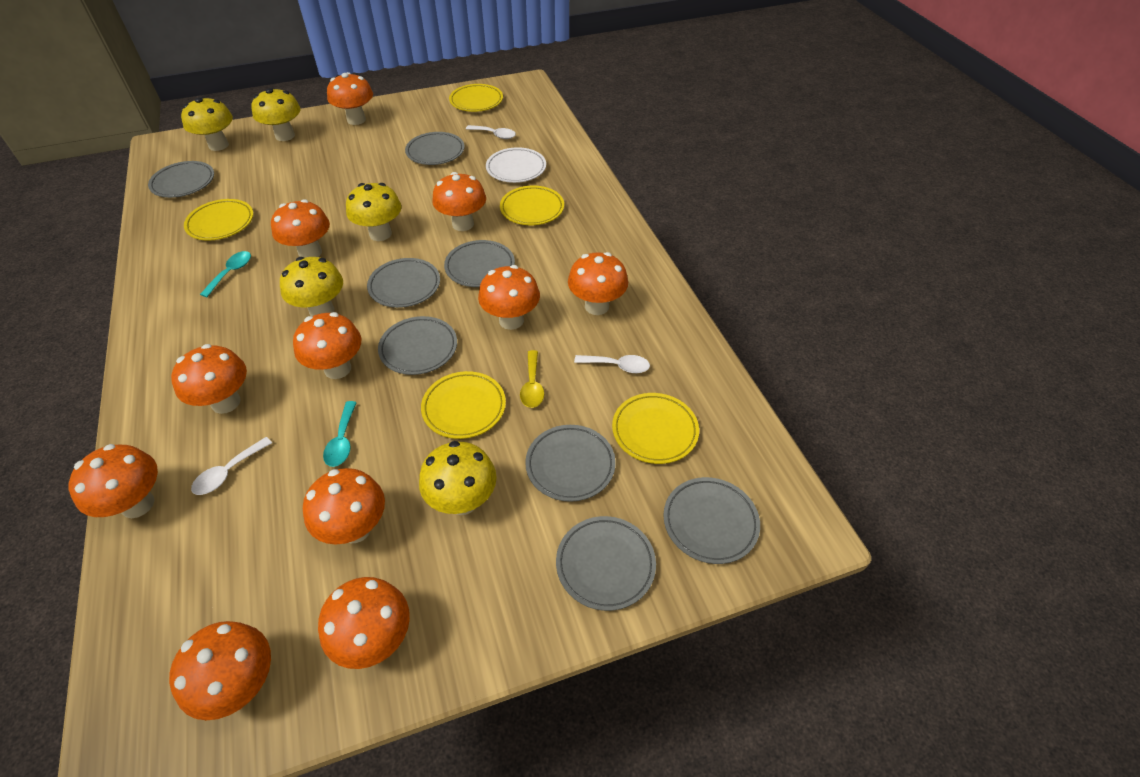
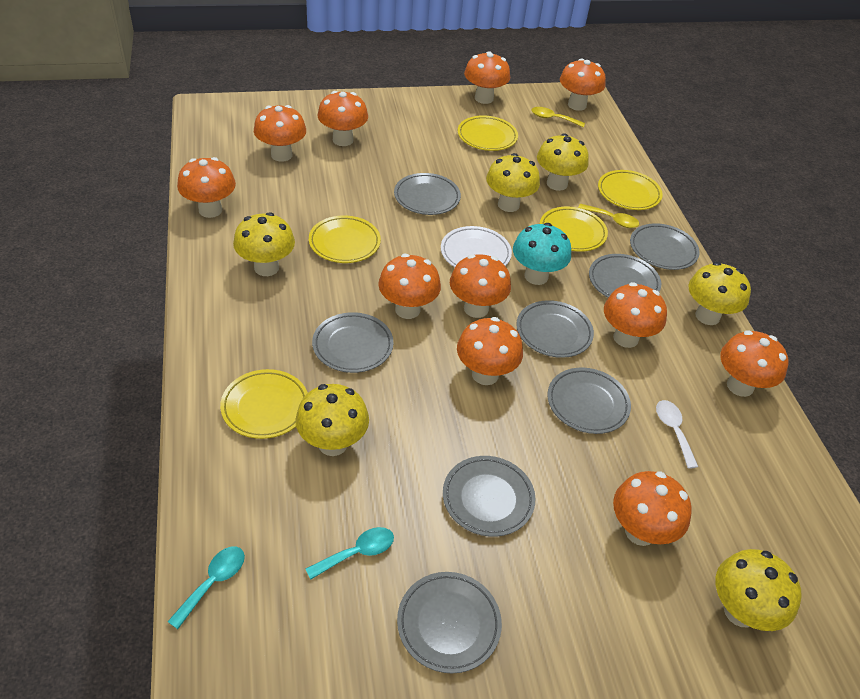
turquoise mushroom: none = 0 -> [513,223,571,285] = 1
white spoon: [191,437,272,495] [466,125,516,139] [574,355,650,373] = 3 -> [656,400,698,469] = 1
yellow mushroom: [181,97,233,151] [251,88,301,141] [280,257,343,316] [346,183,401,241] [419,441,497,515] = 5 -> [233,212,295,276] [296,384,369,456] [486,153,540,212] [537,133,589,191] [688,262,751,325] [715,549,802,631] = 6
yellow spoon: [520,350,544,408] = 1 -> [531,107,585,127] [578,204,639,228] = 2

